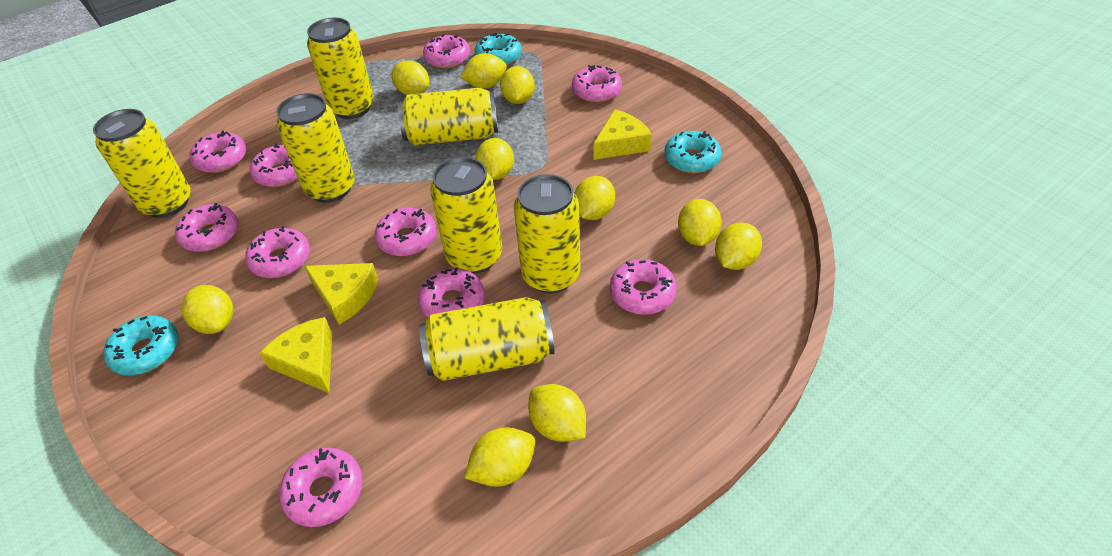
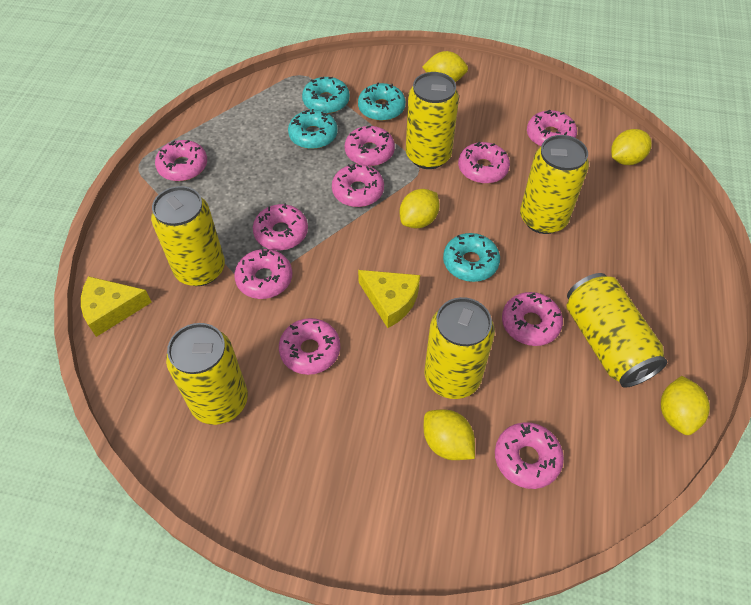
turquoise donut: [104,315,179,375] [475,33,522,65] [664,131,722,173] = 3 -> [288,109,338,149] [302,77,350,114] [358,83,406,121] [443,233,500,282] = 4
yellow can: [93,109,191,218] [276,93,355,203] [307,18,374,119] [398,88,498,145] [419,297,555,381] [430,157,502,274] [514,174,581,293] = 7 -> [151,186,225,286] [166,323,248,425] [406,72,459,169] [425,297,495,399] [520,135,589,234] [566,273,668,388] = 6
yellow cheese: [260,317,332,393] [304,263,378,325] [594,109,652,160] = 3 -> [81,276,152,337] [358,270,420,328] = 2
yellow lemon: [182,285,233,334] [392,60,429,95] [460,53,507,89] [465,427,535,487] [475,138,514,180] [500,66,535,104] [528,384,586,442] [575,176,615,220] [678,199,722,246] [715,223,762,270] = 10 -> [400,189,440,228] [422,51,468,82] [424,409,475,460] [611,129,652,165] [661,376,710,435] = 5

